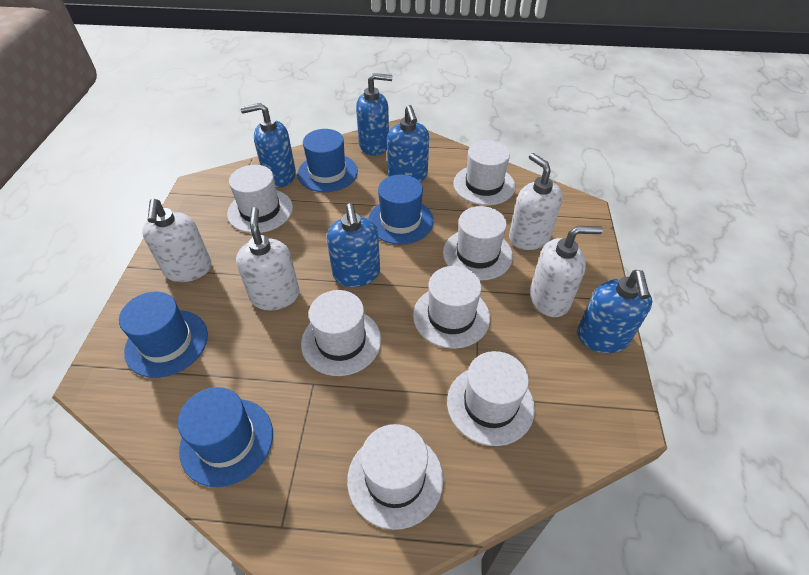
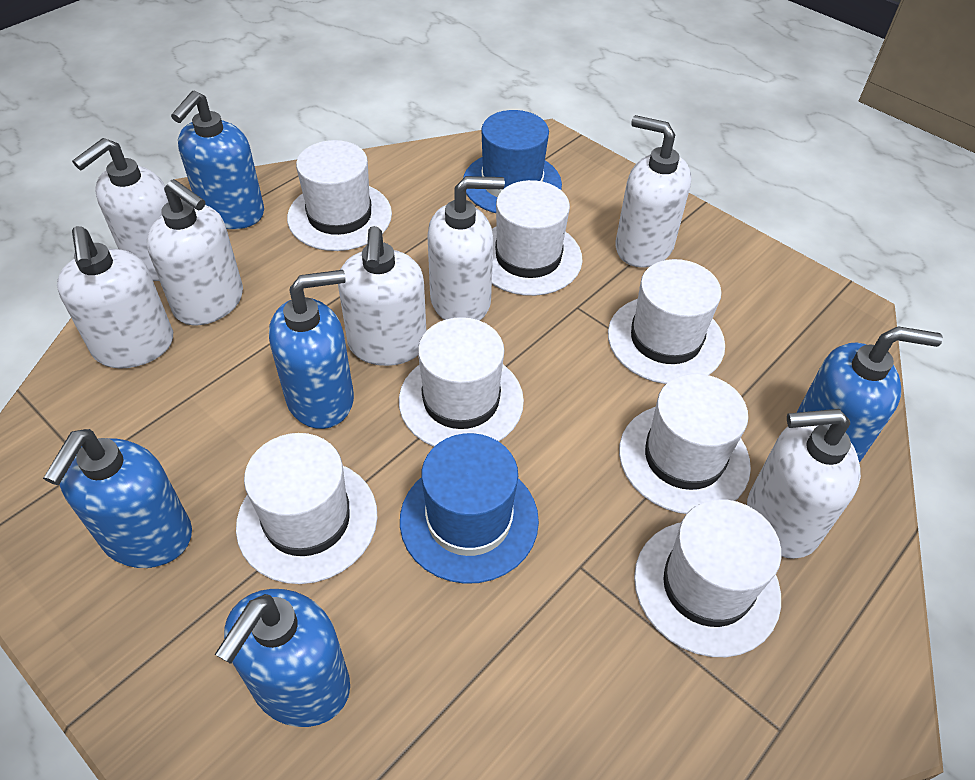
blue hat: [119,292,208,378] [178,387,273,487] [297,129,358,192] [368,175,434,245] = 4 -> [400,433,539,584] [463,110,562,213] = 2
white soap dispenser: [142,198,211,282] [236,207,299,310] [509,153,563,250] [530,226,603,317] = 4 -> [57,226,173,369] [72,138,168,281] [147,179,243,325] [338,226,426,366] [427,176,505,321] [615,115,691,268] [747,409,861,559] = 7

